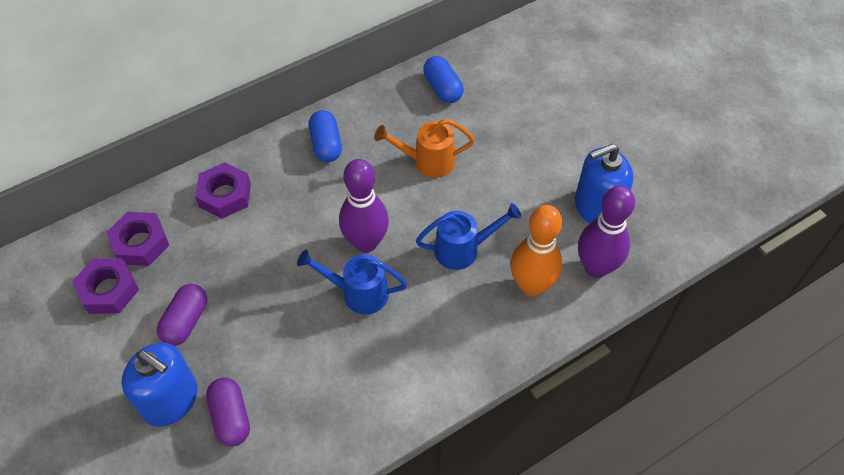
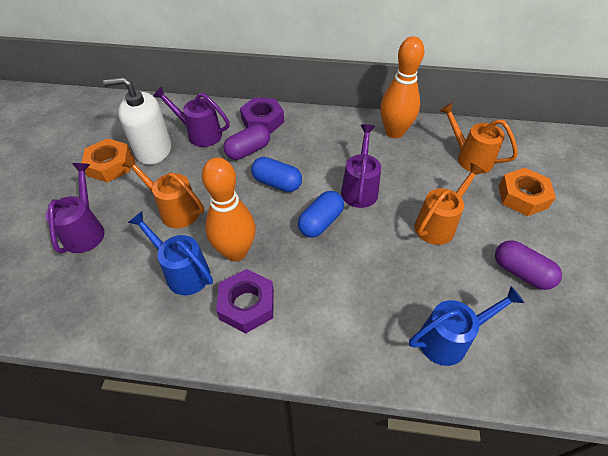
blue soap dispenser: [122,342,198,427] [575,144,633,224] = 2 -> none = 0
orange bowling pin: [511,205,563,296] = 1 -> [202,157,256,261] [380,36,424,138] = 2
orange nut: none = 0 -> [81,138,132,182] [499,168,556,216] = 2
orange watering can: [374,119,475,178] = 1 -> [122,155,204,228] [415,163,485,245] [439,103,518,174] = 3
purple bowling pin: [339,159,389,253] [578,185,635,278] = 2 -> none = 0
purple nut: [72,258,139,314] [107,212,169,266] [195,162,251,219] = 3 -> [216,269,274,334] [240,97,284,134] = 2
purple watering can: none = 0 -> [46,163,105,253] [153,86,230,147] [341,124,381,208] = 3
white soap dispenser: none = 0 -> [103,77,171,165] = 1

